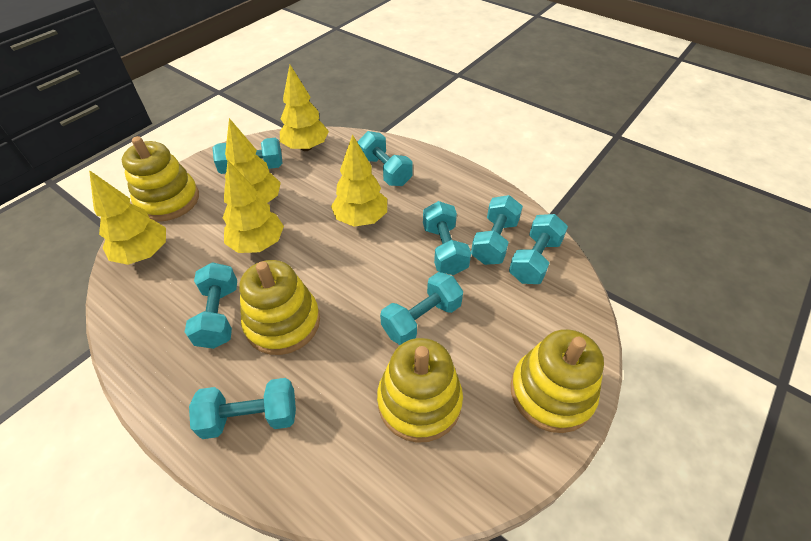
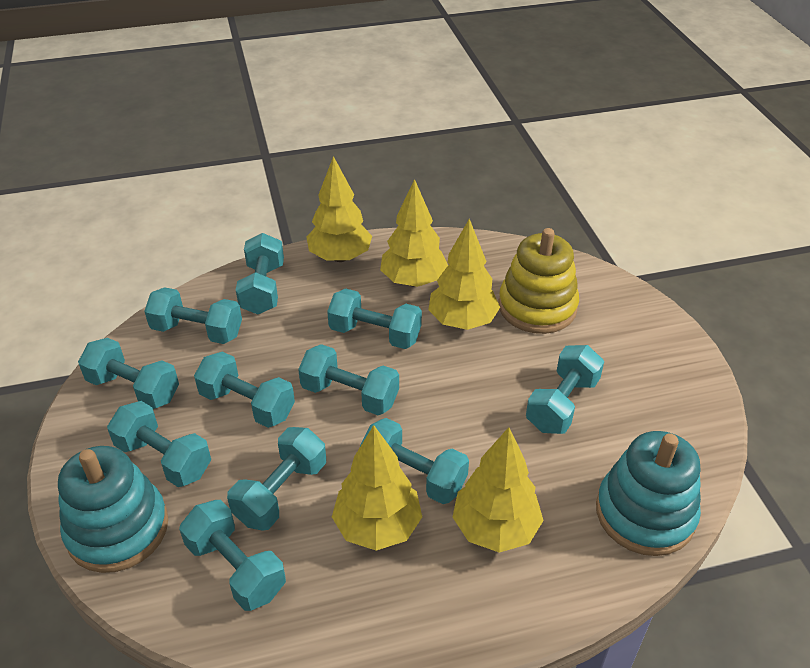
turquoise dumbbell: [185,262,237,349] [189,378,296,439] [213,138,283,174] [357,131,413,186] [380,272,463,345] [423,201,471,275] [471,195,523,265] [509,214,568,284] = 8 -> [78,338,179,409] [107,401,211,487] [144,287,242,344] [179,500,286,611] [194,352,295,428] [227,427,326,531] [236,233,284,314] [298,344,399,415] [327,288,422,349] [360,418,469,504] [526,345,604,434] = 11
turquoise stacking toy: none = 0 -> [58,446,168,573] [596,431,701,556] = 2
yellow stacking toy: [122,136,199,221] [239,260,320,355] [377,338,463,443] [511,329,604,433] = 4 -> [499,228,579,334] = 1

